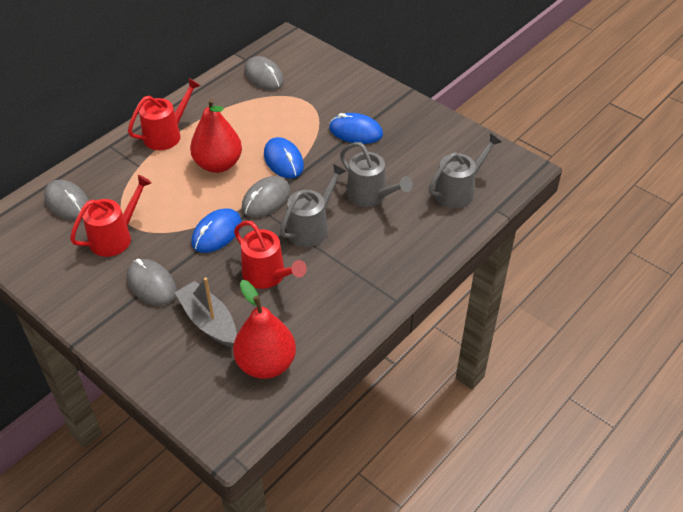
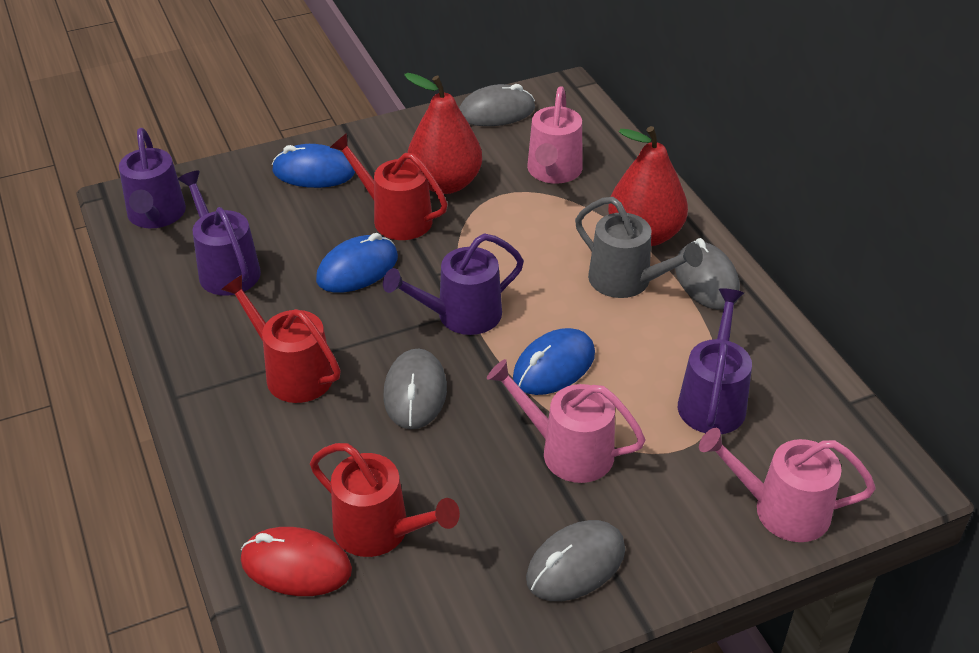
grey boat: [175,277,237,347] = 1 -> none = 0
grey watering can: [280,164,346,247] [340,142,413,207] [429,133,501,209] = 3 -> [575,197,703,298] = 1
pink watering can: none = 0 -> [487,359,645,483] [527,86,583,184] [699,428,876,542] = 3
purple watering can: none = 0 -> [119,128,186,228] [178,170,261,296] [383,234,524,335] [678,288,752,434] = 4
red mouse: none = 0 -> [241,527,352,596] = 1

